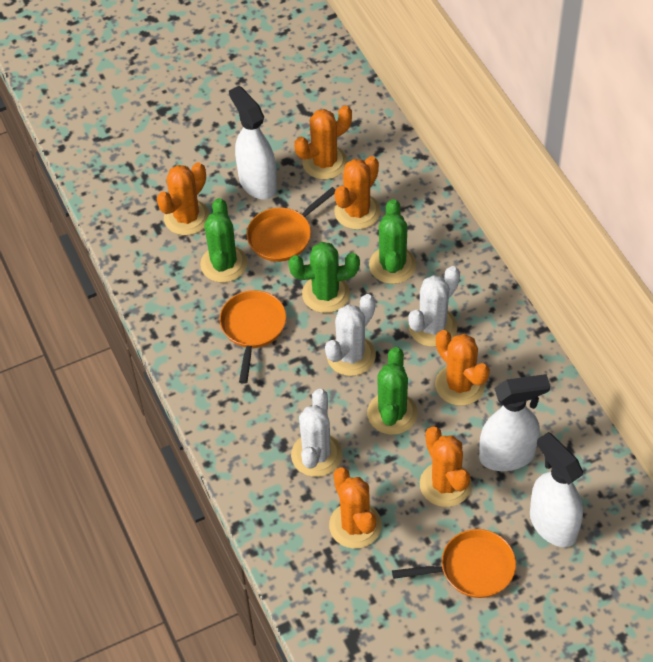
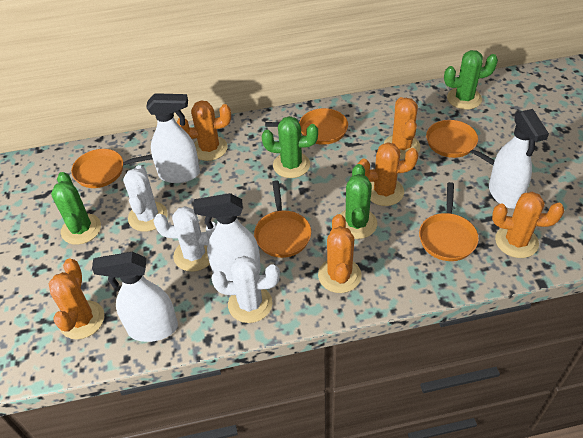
orange pan: [219,290,286,384] [246,187,336,262] [392,529,516,598] = 3 -> [71,149,153,188] [254,180,311,258] [265,108,348,145] [419,182,479,261] [426,120,495,165] = 5
white spray bottle: [229,86,277,200] [479,374,550,471] [530,432,583,547] = 3 -> [92,252,178,342] [146,93,200,183] [193,193,261,281] [489,109,549,209] = 4

